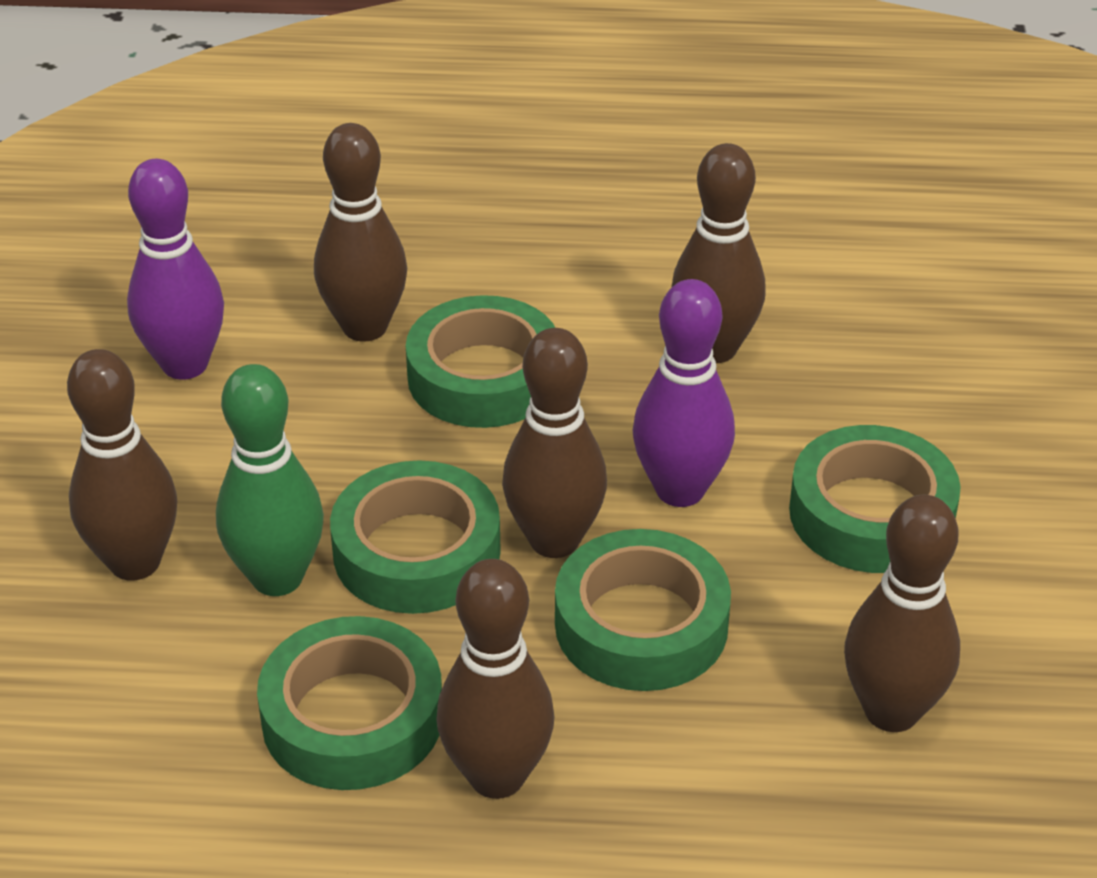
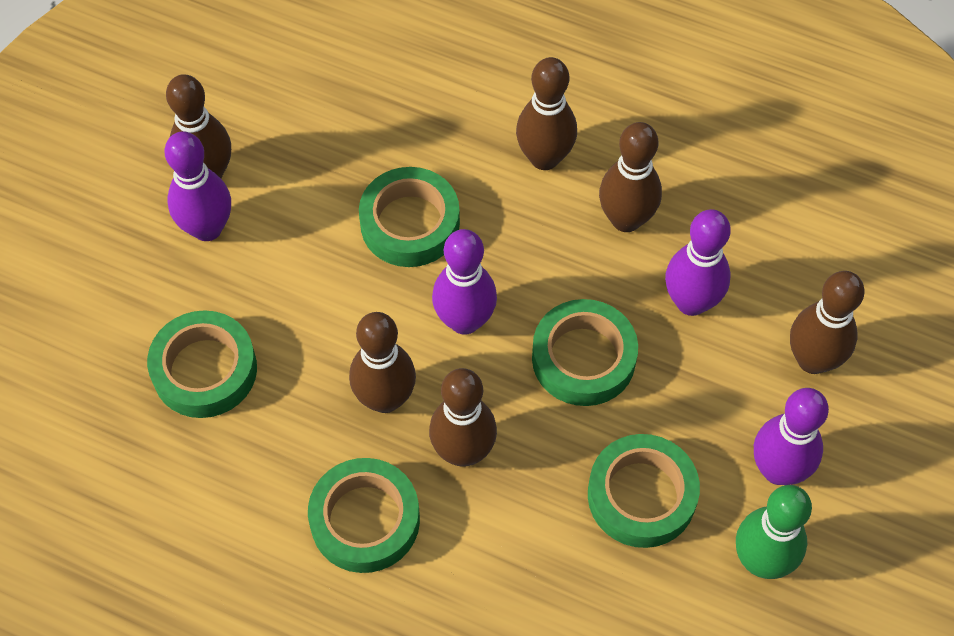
purple bowling pin: [127,159,224,380] [633,279,735,507] = 2 -> [165,131,231,241] [432,229,497,335] [665,209,731,316] [754,388,829,485] = 4

